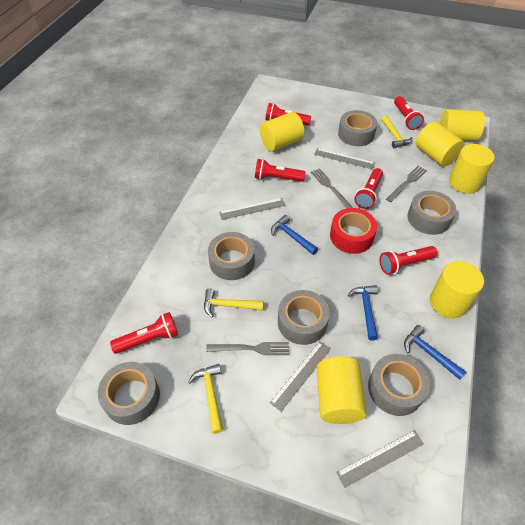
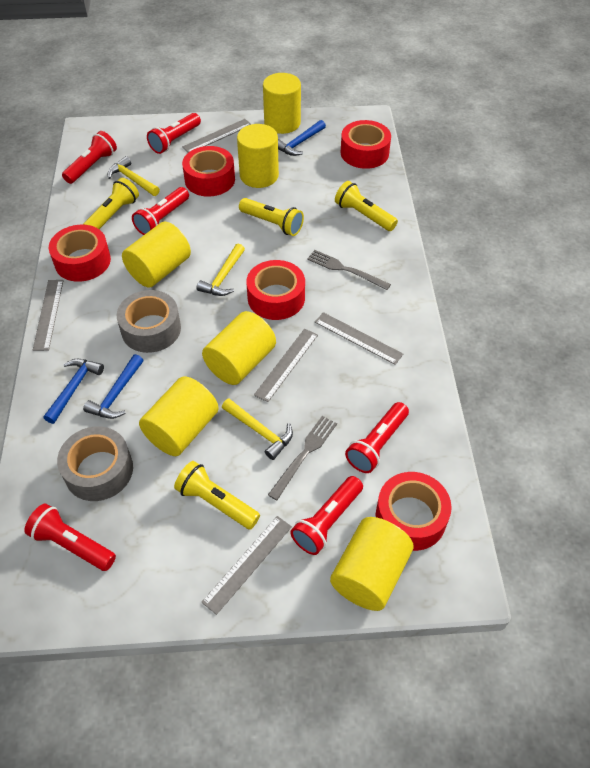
grey fork: [206,342,289,355] [311,168,353,208] [386,166,427,202] = 3 -> [268,416,337,500] [307,250,391,290] = 2
grey ruler: [219,198,285,220] [270,341,331,412] [314,148,375,169] [336,430,424,488] = 4 -> [33,280,64,351] [182,119,251,153] [201,516,292,615] [254,329,318,402] [315,312,403,365] = 5
grey tape: [98,362,160,425] [208,232,255,280] [278,290,330,345] [338,110,377,146] [368,354,430,416] [408,191,456,235] = 6 -> [57,426,133,501] [117,290,181,353] = 2
red tape: [330,208,377,254] = 1 -> [49,225,111,282] [182,146,235,197] [246,260,305,320] [341,120,391,169] [376,472,452,551] = 5
yellow flashlight: none = 0 -> [83,178,139,229] [174,461,260,530] [239,198,304,236] [335,181,398,231] = 4

